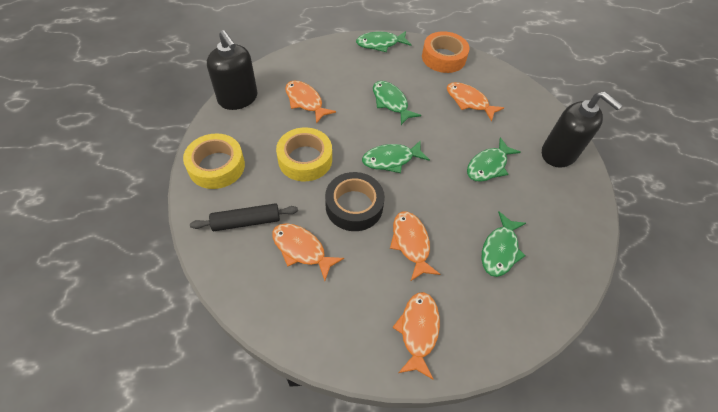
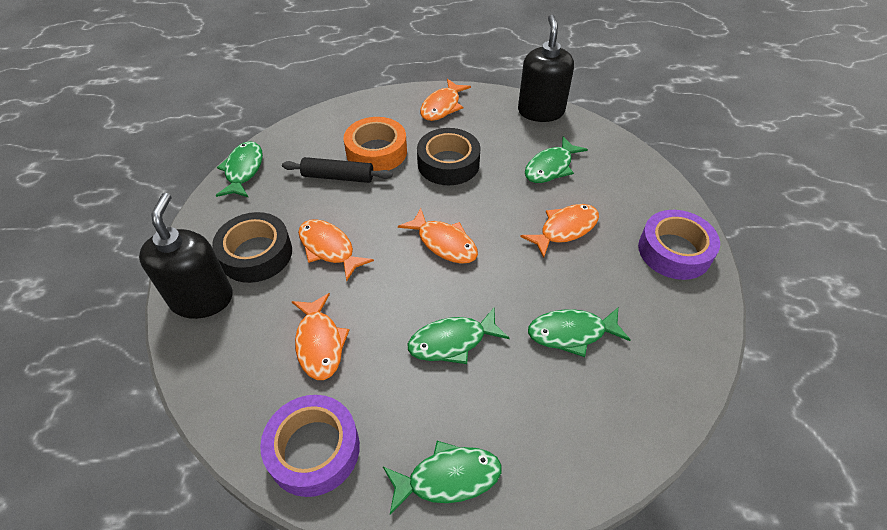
black tape: [325,172,385,231] = 1 -> [212,212,292,283] [417,128,481,185] = 2
purple tape: none = 0 -> [260,395,360,497] [638,210,720,280] = 2
yellow tape: [183,134,245,189] [276,128,332,181] = 2 -> none = 0

